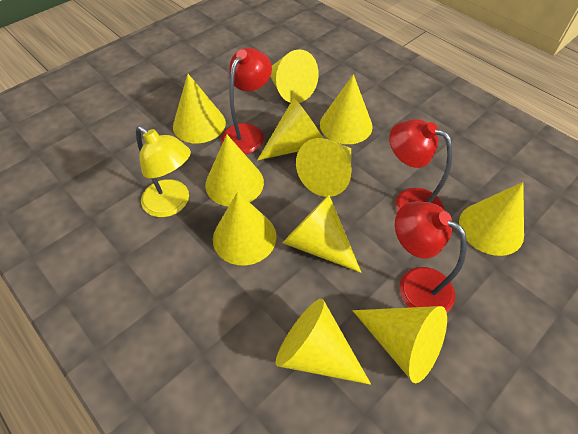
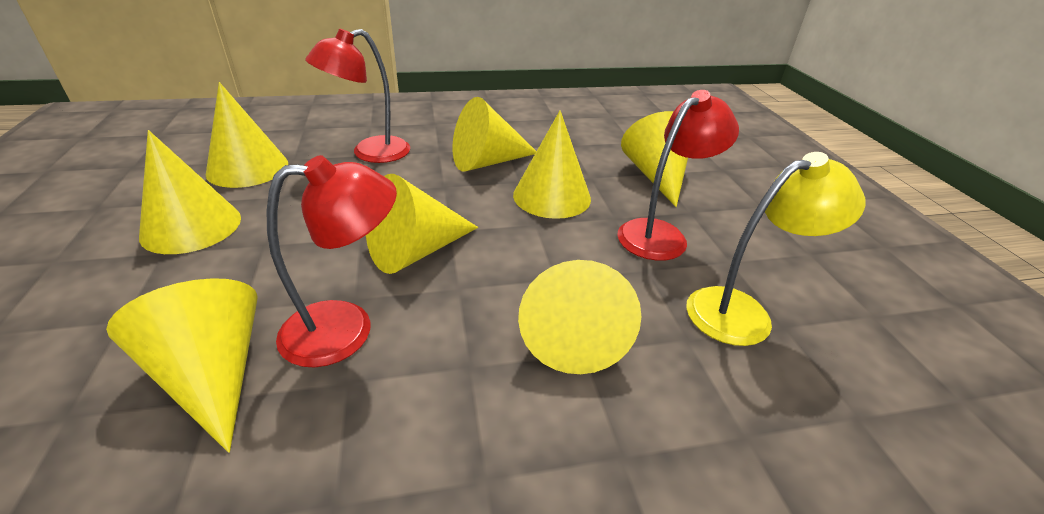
yellow cone: [173,74,226,143] [205,135,264,207] [213,192,277,265] [257,98,323,161] [270,49,319,103] [275,299,371,385] [283,195,362,273] [296,138,351,197] [320,74,373,144] [352,306,447,383] [459,182,524,256] = 11 -> [106,278,258,453] [139,130,241,254] [206,82,288,188] [366,174,478,274] [452,97,536,172] [513,110,591,219] [518,260,641,374] [621,111,688,207] = 8

